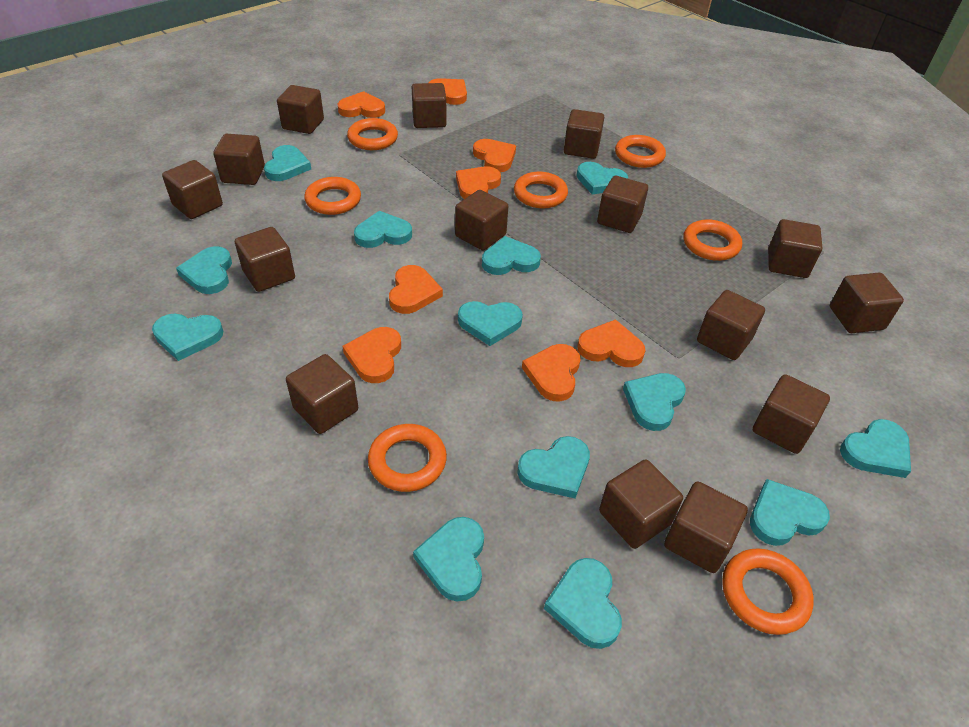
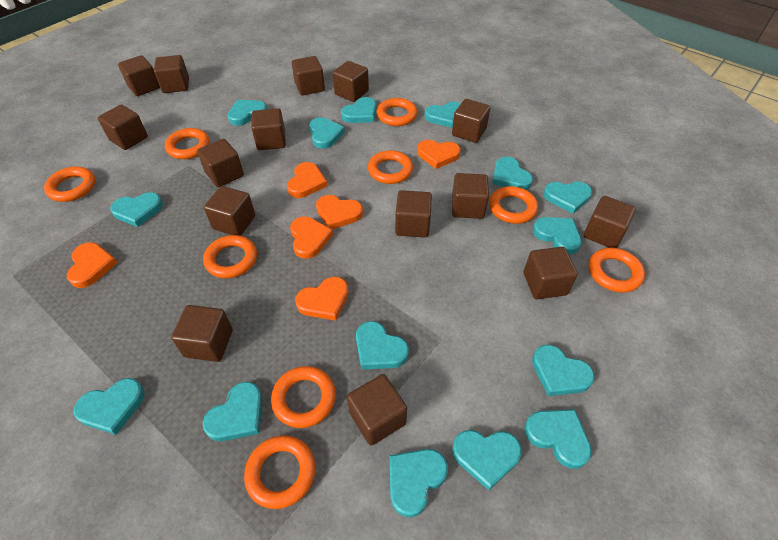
orange heart: [338,91,385,118] [342,327,401,383] [389,265,443,314] [428,78,467,105] [456,166,501,199] [473,139,516,172] [522,344,581,402] [577,319,646,367] = 8 -> [67,242,118,288] [287,162,327,198] [290,216,333,259] [295,277,349,321] [316,195,363,229] [417,140,461,169] = 6
orange ring: [304,177,361,215] [347,118,398,150] [368,424,447,492] [514,172,568,208] [615,135,666,168] [684,219,742,261] [722,548,814,635] = 7 -> [44,167,95,202] [165,128,210,159] [203,235,257,278] [244,435,315,509] [271,366,336,428] [368,150,413,184] [377,98,417,126] [489,186,538,224] [589,248,645,293] = 9
turquoise heart: [152,314,223,361] [176,246,232,294] [264,145,311,181] [354,211,412,248] [413,517,484,602] [458,301,523,346] [482,236,541,275] [517,436,590,498] [544,558,622,649] [577,162,628,194] [623,373,686,431] [750,479,830,546] [840,419,911,478] = 13 -> [73,378,145,435] [110,192,163,227] [203,382,263,441] [228,100,267,126] [309,117,345,149] [341,97,376,123] [356,321,409,370] [389,449,448,517] [425,101,460,128] [452,430,522,490] [492,157,533,190] [524,409,592,469] [532,345,595,396] [533,217,582,255] [543,181,592,214] = 15

